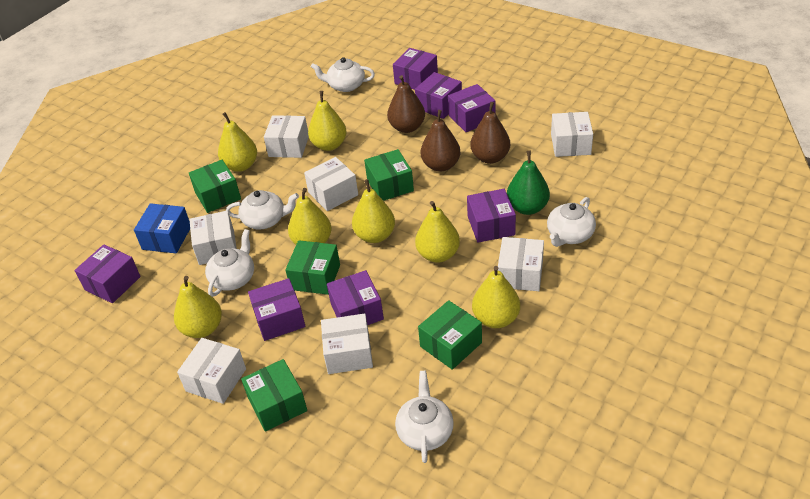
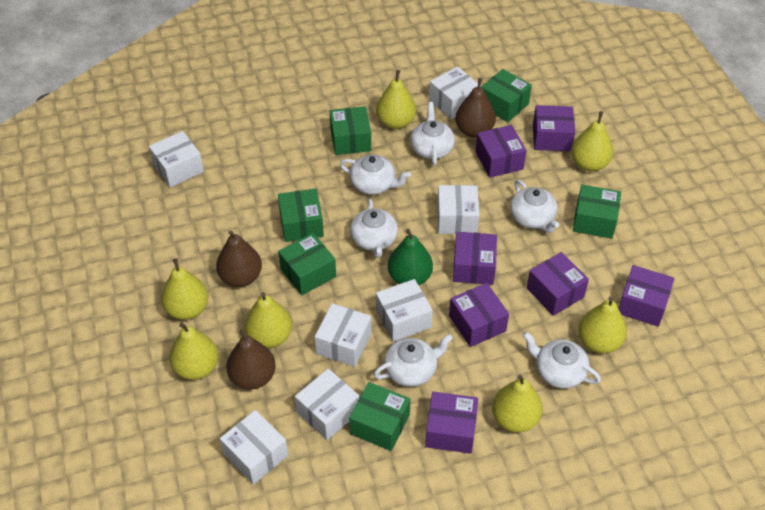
blue box: [134,203,190,253] = 1 -> none = 0
green box: [189,160,241,213] [241,359,307,431] [285,240,340,295] [364,149,414,201] [418,300,482,370] = 5 -> [278,189,324,242] [278,233,336,295] [330,106,371,155] [349,382,410,451] [481,69,532,122] [573,185,621,239] = 6
white teapot: [205,229,254,297] [226,190,299,229] [311,57,375,92] [395,371,454,463] [547,197,596,247] = 5 -> [340,155,411,195] [350,199,398,258] [374,334,453,387] [410,102,455,165] [510,180,559,233] [523,332,601,388] = 6

